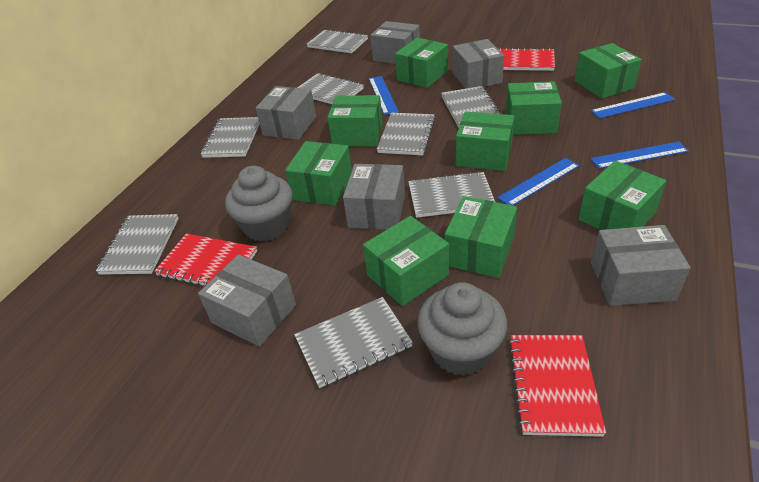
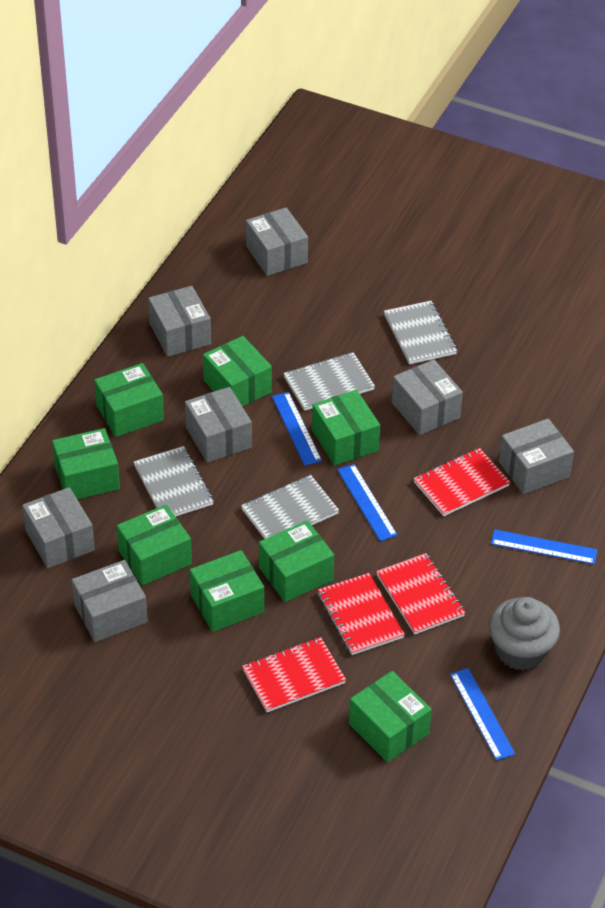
green box: [285,141,352,206] [327,95,383,146] [363,216,449,306] [395,38,448,88] [445,196,517,278] [456,111,514,171] [505,81,562,135] [575,43,642,99] [579,161,666,230] = 9 -> [52,428,120,499] [94,363,164,437] [117,504,192,585] [190,550,264,632] [203,336,272,406] [259,520,334,602] [312,390,380,465] [349,671,432,762] = 8
grey box: [198,254,296,347] [256,86,316,140] [343,164,405,230] [371,21,420,64] [453,39,504,89] [591,225,691,306] = 6 -> [22,487,95,568] [72,560,148,642] [148,286,211,357] [185,387,252,463] [246,207,308,276] [392,359,463,435] [499,419,574,494] = 7
grey cupcake: [225,166,293,241] [417,282,507,376] = 2 -> [489,597,560,670] = 1
grey notebook: [96,214,179,275] [201,117,260,158] [294,297,413,388] [297,73,364,104] [307,29,368,53] [377,113,435,155] [408,171,495,218] [441,86,502,128] = 8 -> [134,446,214,516] [241,475,339,539] [283,352,375,411] [384,301,457,364] = 4
red notebook: [154,233,257,286] [499,48,555,71] [508,335,606,437] = 3 -> [242,637,346,712] [318,573,405,655] [376,553,466,634] [413,448,510,516] = 4

